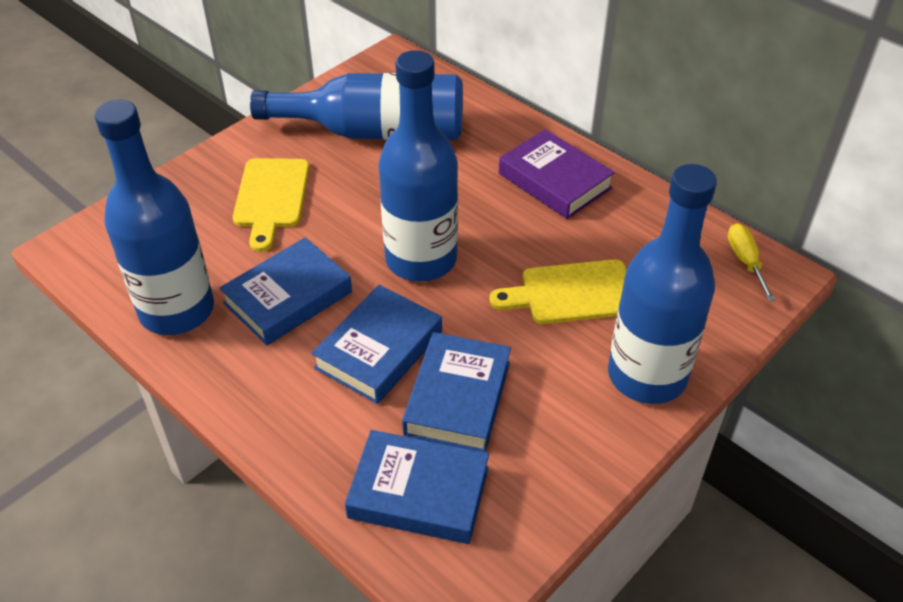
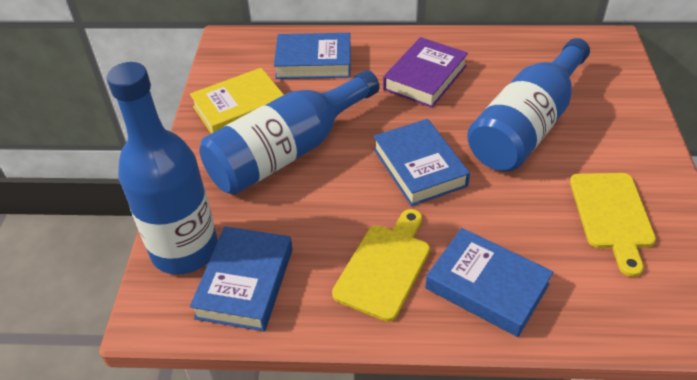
blue bottle: [94,99,214,335] [250,73,463,140] [379,50,458,282] [608,164,717,404] = 4 -> [107,62,218,275] [199,70,380,195] [467,38,590,172] = 3
yellow book: none = 0 -> [190,68,284,133] = 1
yellow screwdriver: [728,223,775,301] = 1 -> none = 0

